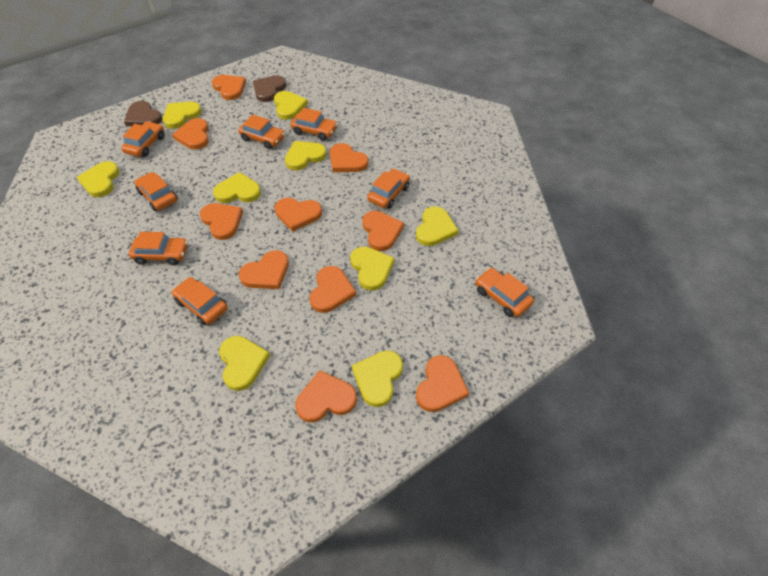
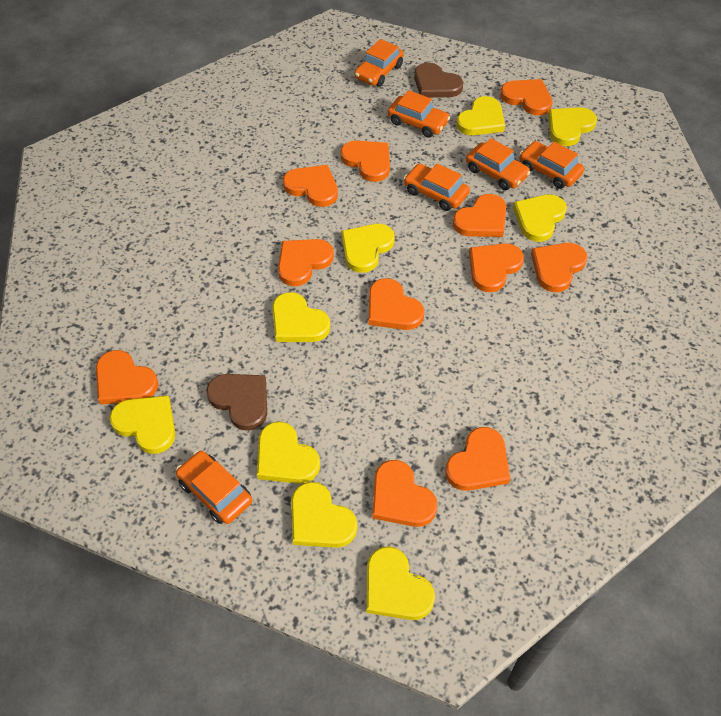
orange car: [121,121,164,157] [129,232,188,265] [134,172,178,211] [172,277,228,325] [238,115,285,149] [291,108,338,141] [367,169,410,209] [476,268,534,317] = 8 -> [176,451,252,524] [354,39,404,87] [388,90,450,138] [404,163,470,211] [466,138,530,190] [520,141,584,189] = 6
orange heart: [172,118,209,150] [200,203,243,240] [212,75,246,100] [239,250,289,289] [274,198,322,232] [295,370,357,422] [310,266,356,313] [330,143,369,172] [362,211,404,251] [416,355,469,412] = 10 -> [96,350,159,405] [278,239,334,286] [283,165,338,207] [341,141,390,182] [368,278,424,330] [372,460,437,527] [445,427,510,491] [453,194,506,237] [469,243,524,292] [500,79,553,116] [531,243,587,292] = 11

